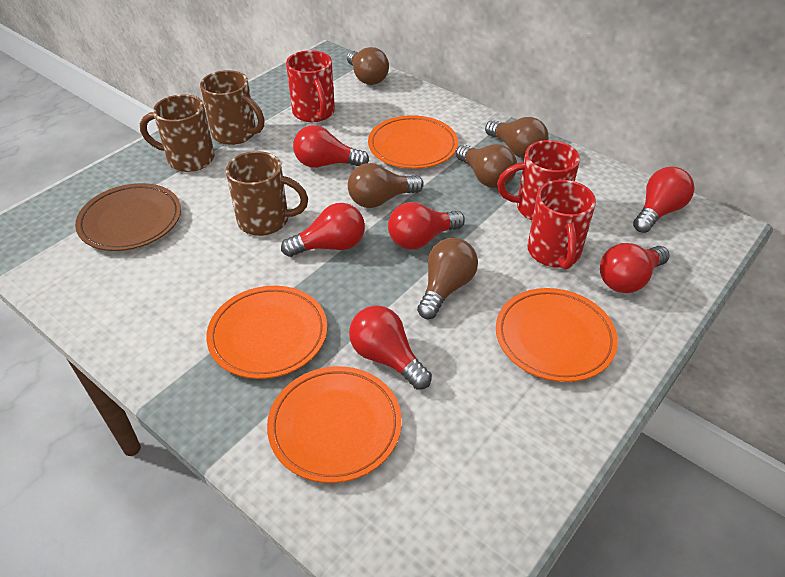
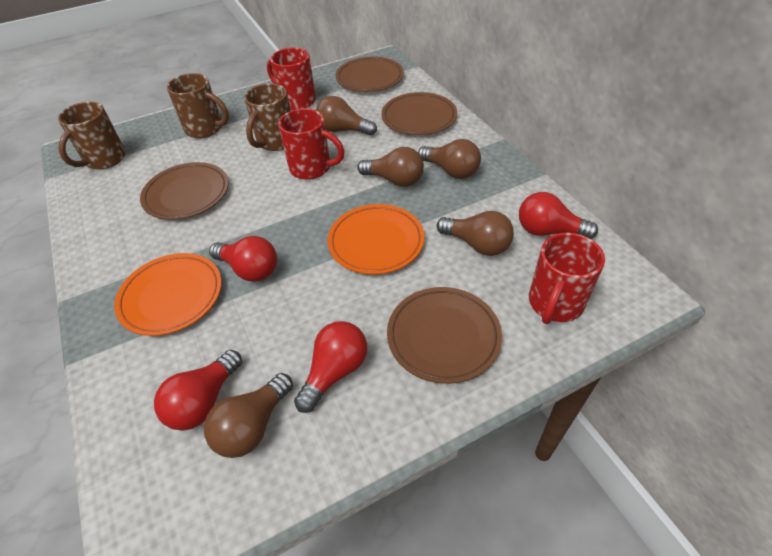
brown plate: [75,183,181,251] = 1 -> [140,162,229,220] [335,56,404,92] [381,92,457,135] [387,287,502,384] = 4
orange plate: [206,286,327,379] [267,366,402,483] [368,115,458,169] [496,288,618,382] = 4 -> [114,253,222,336] [328,204,424,274] = 2
red light bulb: [281,203,365,257] [293,125,369,168] [349,306,432,390] [388,202,465,250] [600,243,670,293] [633,167,694,233] = 6 -> [154,350,242,431] [209,236,277,282] [294,321,367,413] [519,192,598,239] = 4

